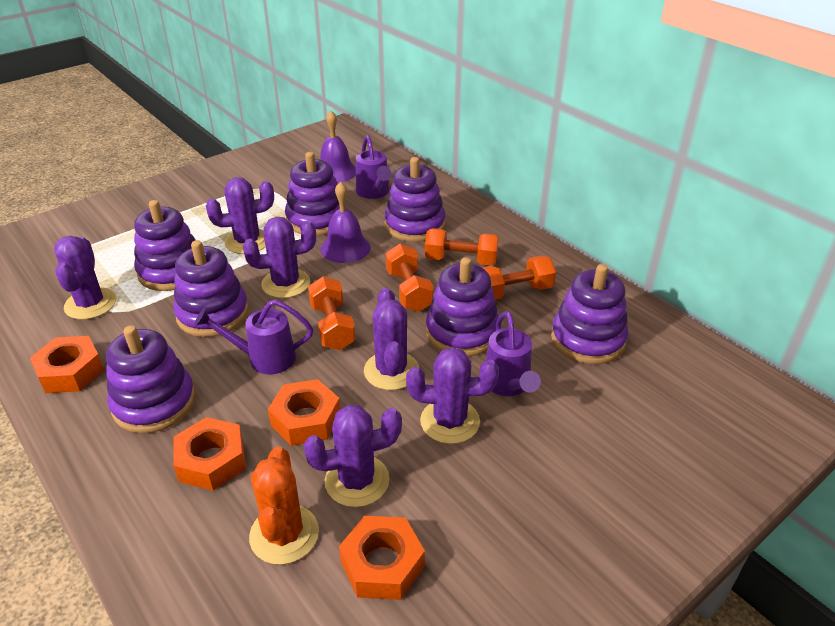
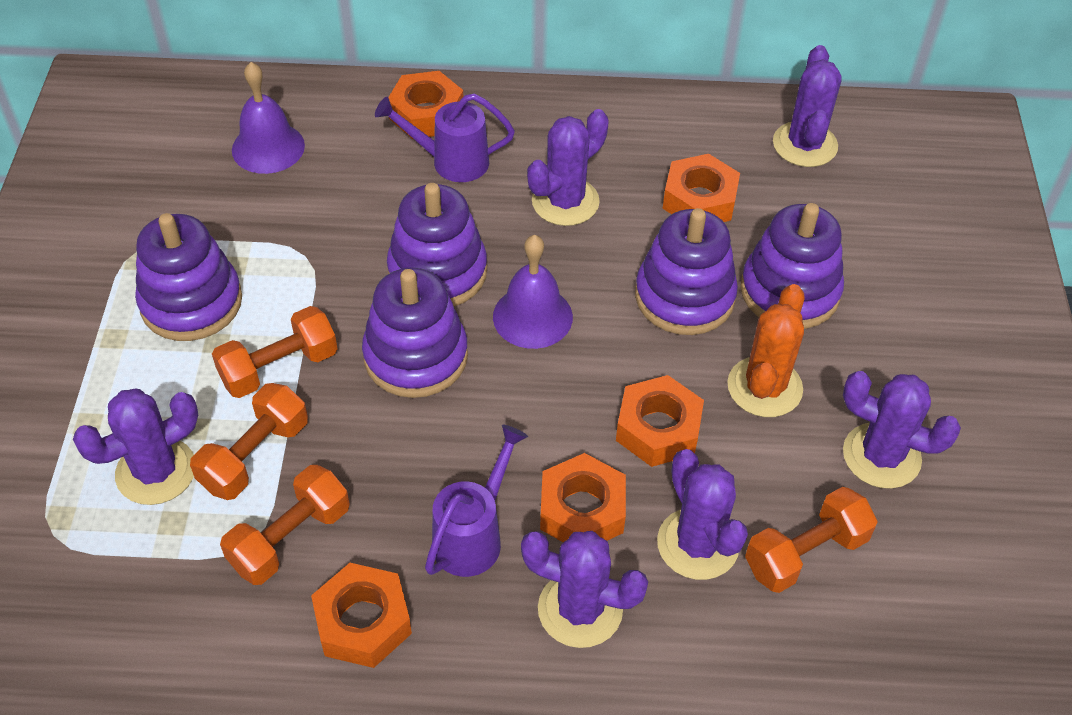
orange nut: [30,336,104,393] [173,417,246,491] [268,379,340,446] [339,516,425,600] = 4 -> [311,563,412,668] [388,71,463,139] [540,453,626,543] [616,375,704,467] [662,154,740,222] = 5
purple stacking toy: [106,325,196,433] [134,200,195,291] [173,240,249,337] [285,152,346,236] [384,157,446,242] [426,257,499,357] [551,264,628,364] = 7 -> [135,213,242,341] [362,268,468,398] [387,183,487,306] [635,208,738,335] [740,203,844,329] = 5
purple watering can: [195,300,313,374] [356,135,391,199] [486,311,541,396] = 3 -> [375,94,515,182] [425,425,528,577] = 2

